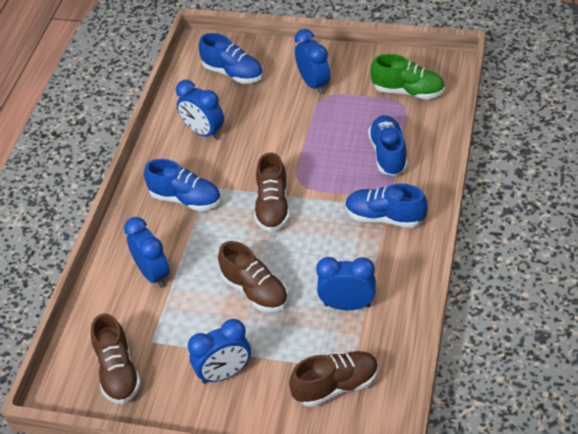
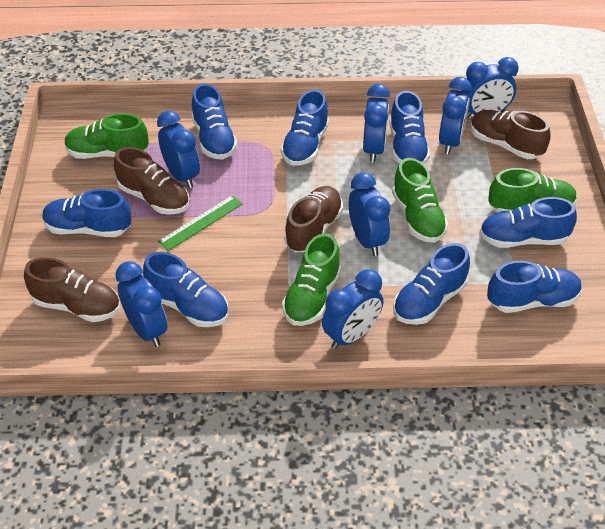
blue clock: [124,217,170,288] [176,80,224,140] [188,319,251,384] [294,29,330,94] [316,257,376,310] = 5 -> [115,261,167,347] [157,111,200,188] [322,269,383,350] [349,173,390,256] [363,84,390,163] [439,77,472,154] [461,57,519,118] = 7
blue shoe: [144,159,221,211] [199,33,263,84] [345,183,428,228] [368,115,408,176] = 4 -> [42,189,131,237] [143,252,228,327] [191,84,238,160] [281,90,329,166] [389,91,430,164] [393,243,470,325] [479,197,577,248] [487,261,582,313] = 8
green ruler: none = 0 -> [158,195,243,251] = 1
green shoe: [371,54,445,99] = 1 -> [64,113,149,159] [282,233,341,326] [392,158,448,243] [489,168,577,212] = 4

